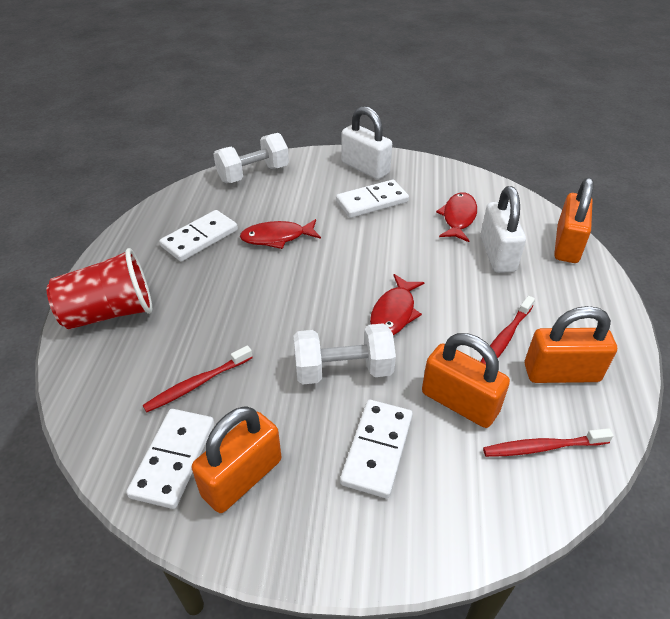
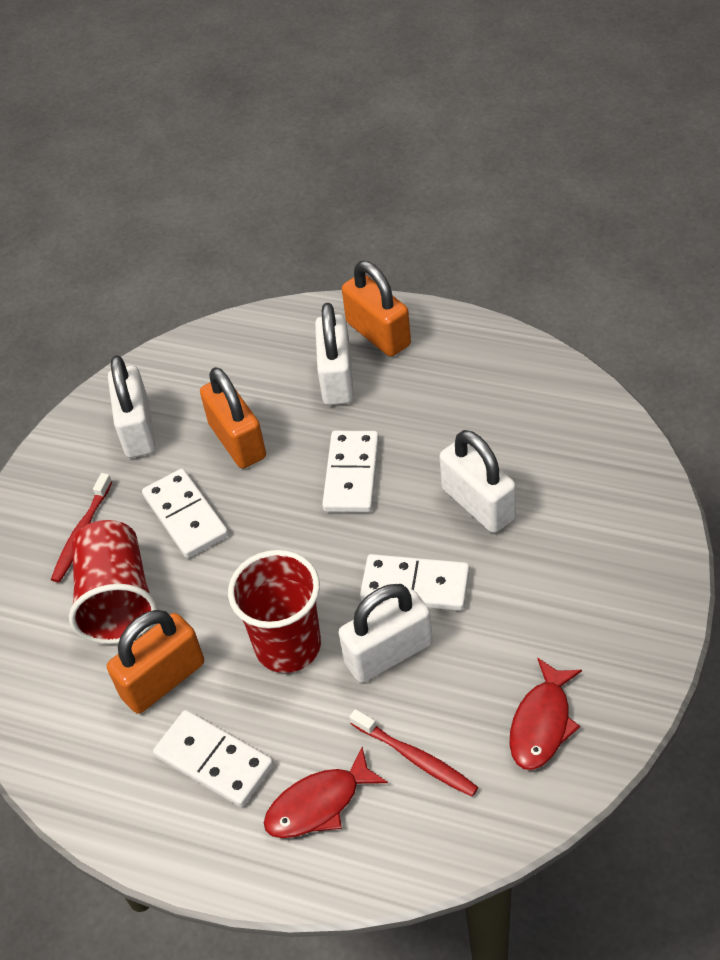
orange padlock: [192,406,281,513] [422,333,510,428] [525,306,617,383] [554,178,594,263] = 4 -> [107,610,204,714] [200,367,266,468] [342,261,411,357] = 3
red cup: [47,248,152,329] = 1 -> [69,520,157,644] [228,550,321,673] = 2
red fish: [240,219,321,249] [370,274,425,335] [436,192,477,242] = 3 -> [264,747,388,838] [509,658,582,770] = 2
red toothbrush: [143,345,253,412] [480,296,535,364] [483,428,614,457] = 3 -> [51,473,112,582] [349,709,478,797] = 2
white dumbbell: [214,133,289,183] [293,323,396,384] = 2 -> none = 0
white padlock: [341,106,392,180] [481,186,526,273] = 2 -> [108,355,156,458] [315,303,354,405] [338,584,433,683] [440,430,516,533] = 4

